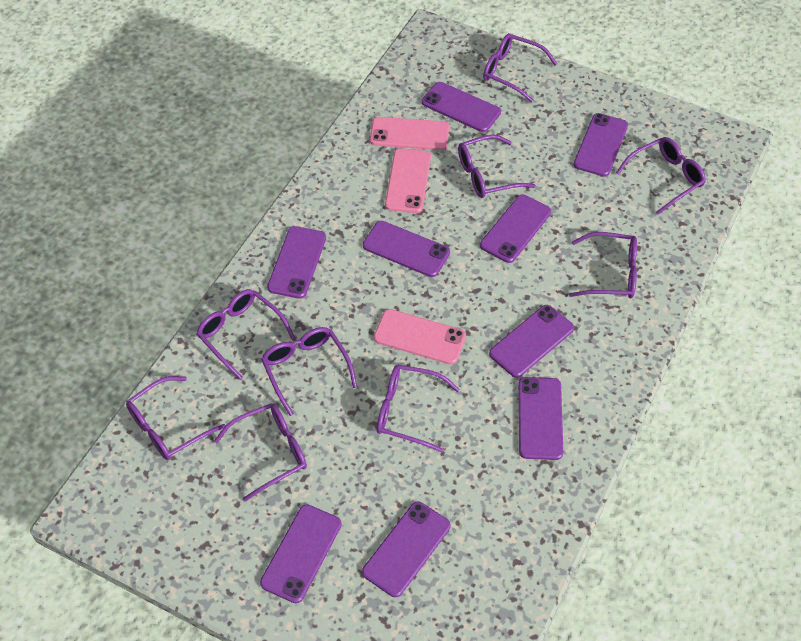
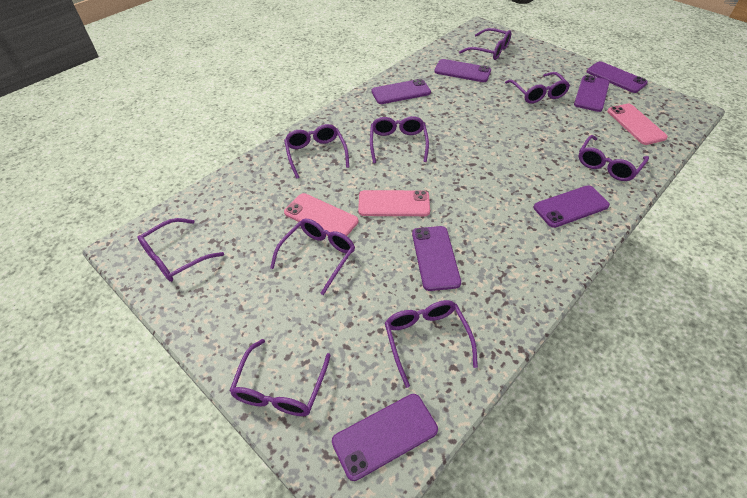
purple phone: [260,504,342,603] [267,226,326,299] [362,502,451,597] [363,221,450,277] [422,82,501,132] [480,195,551,263] [489,305,574,378] [518,377,563,460] [574,113,628,177] = 9 -> [332,394,438,481] [372,79,431,104] [412,226,461,291] [434,59,491,82] [534,185,610,228] [574,75,609,112] [587,61,648,93] = 7

